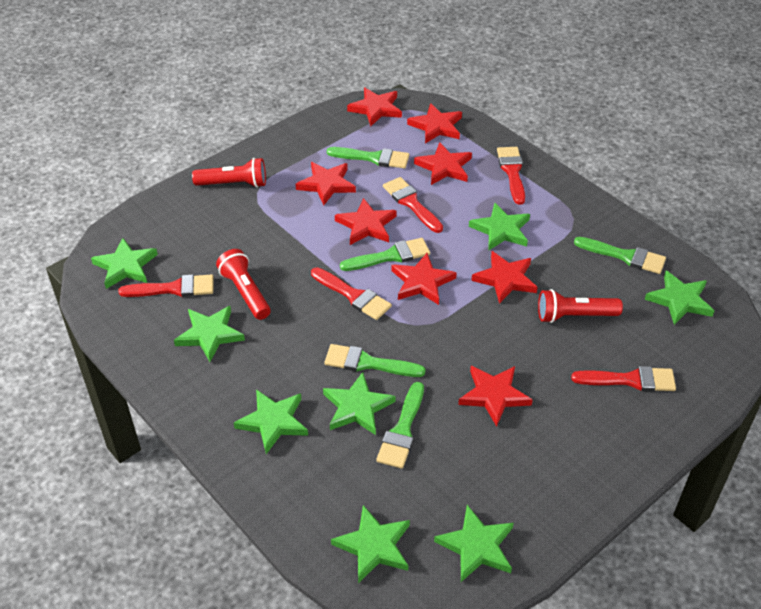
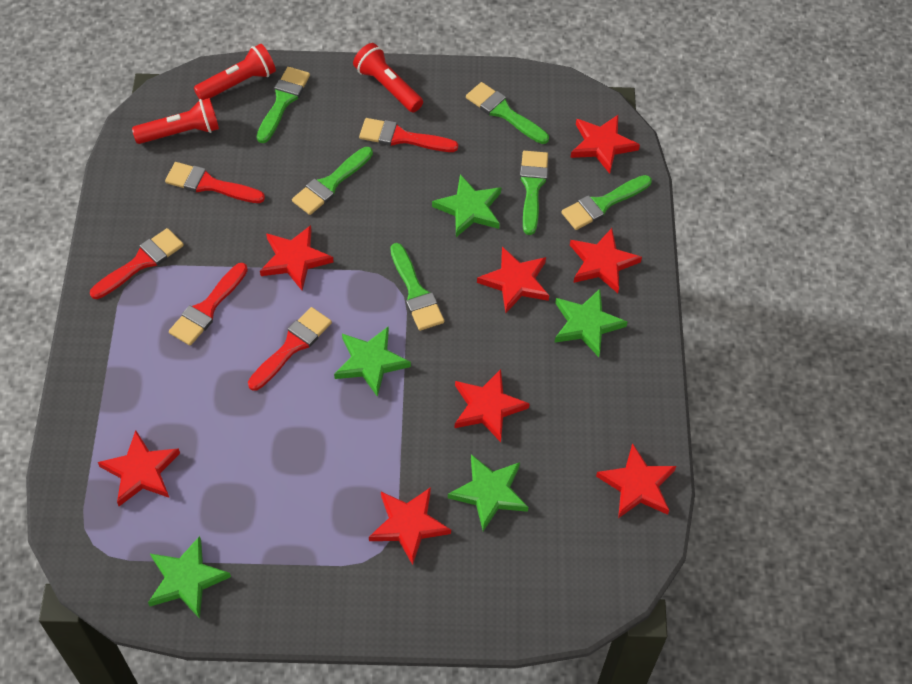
green brush: [324,344,426,377] [327,147,409,168] [340,238,430,271] [376,382,424,469] [574,237,666,274] = 5 -> [257,67,310,143] [292,147,373,215] [390,243,444,331] [466,82,549,144] [520,151,548,235] [561,175,652,230] = 6
green star: [91,238,158,289] [174,306,245,362] [234,389,308,454] [323,372,395,435] [331,505,410,583] [434,505,514,582] [469,203,530,250] [645,271,714,325] = 8 -> [148,536,231,619] [334,326,411,397] [432,174,501,237] [448,454,528,531] [554,289,627,357] = 5

